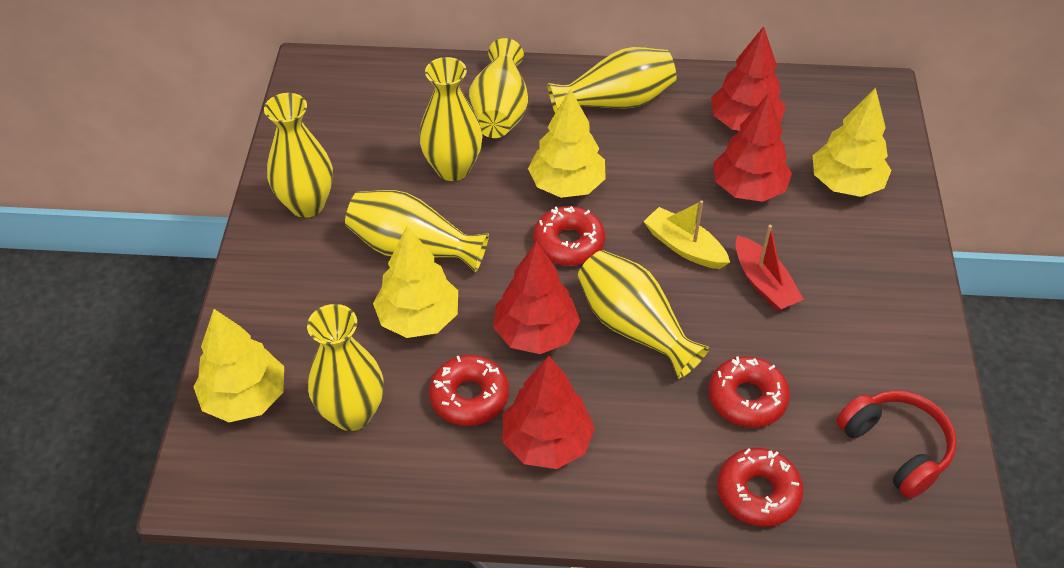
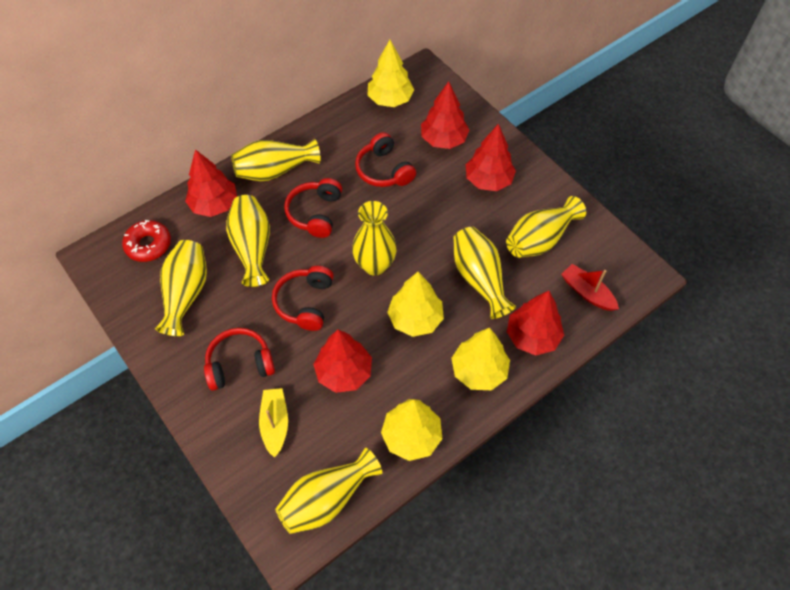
red donut: [429,355,509,426] [533,206,605,266] [709,356,790,428] [717,448,804,527] = 4 -> [122,220,171,262] = 1
red headphones: [836,390,957,499] = 1 -> [204,328,275,391] [272,266,333,331] [284,178,342,238] [355,132,416,187] = 4
red tree: [493,242,580,354] [503,356,595,469] [711,26,786,131] [713,93,792,202] = 4 -> [185,149,237,217] [313,329,372,393] [421,81,469,149] [466,124,516,191] [507,291,564,355] = 5

